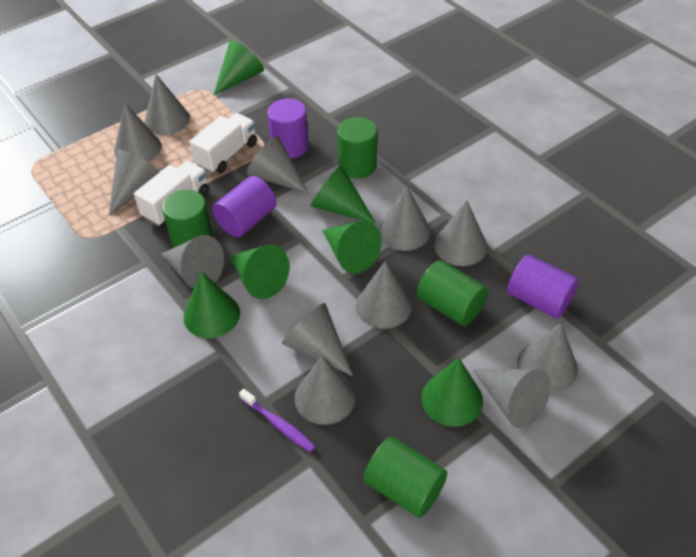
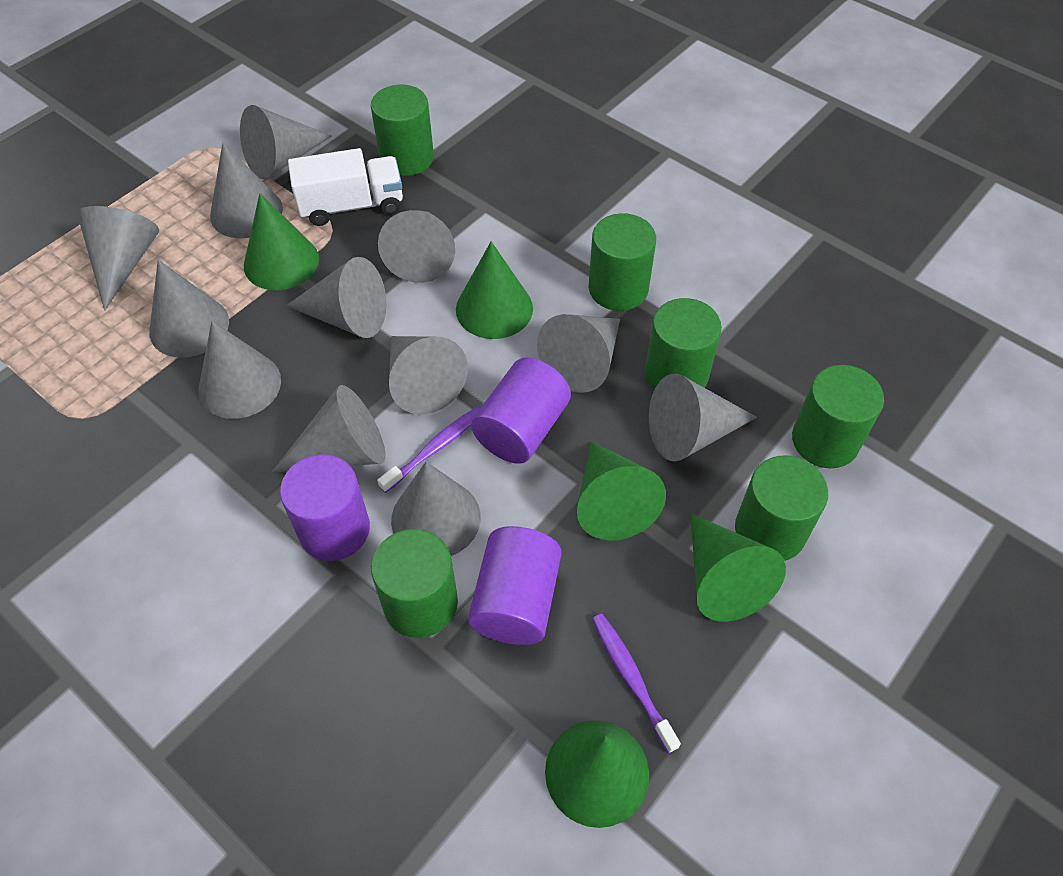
green cone: [184,271,240,338] [213,40,264,96] [229,244,289,299] [311,165,376,224] [322,221,382,274] [421,357,483,427] = 6 -> [244,193,319,290] [456,241,533,339] [545,720,649,828] [577,441,666,541] [691,514,786,622] = 5
green cylinder: [162,190,213,247] [337,117,377,179] [364,437,447,518] [417,260,488,326] = 4 -> [371,85,434,176] [371,529,458,638] [589,213,656,311] [645,298,722,390] [735,455,828,561] [792,365,884,468] = 6
purple toothbrush: [239,389,316,452] = 1 -> [377,406,480,493] [592,614,681,753] = 2
white truck: [134,161,209,226] [189,113,257,173] = 2 -> [288,148,403,226] = 1

